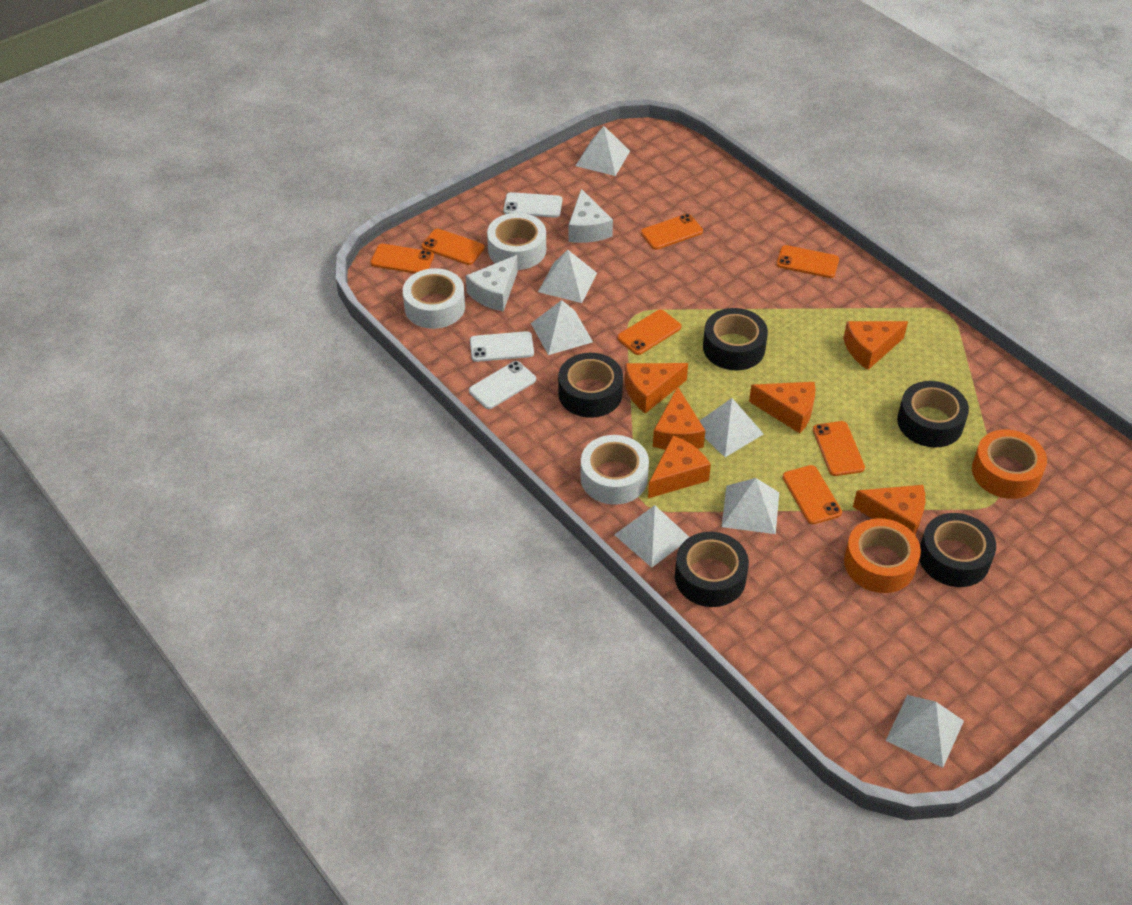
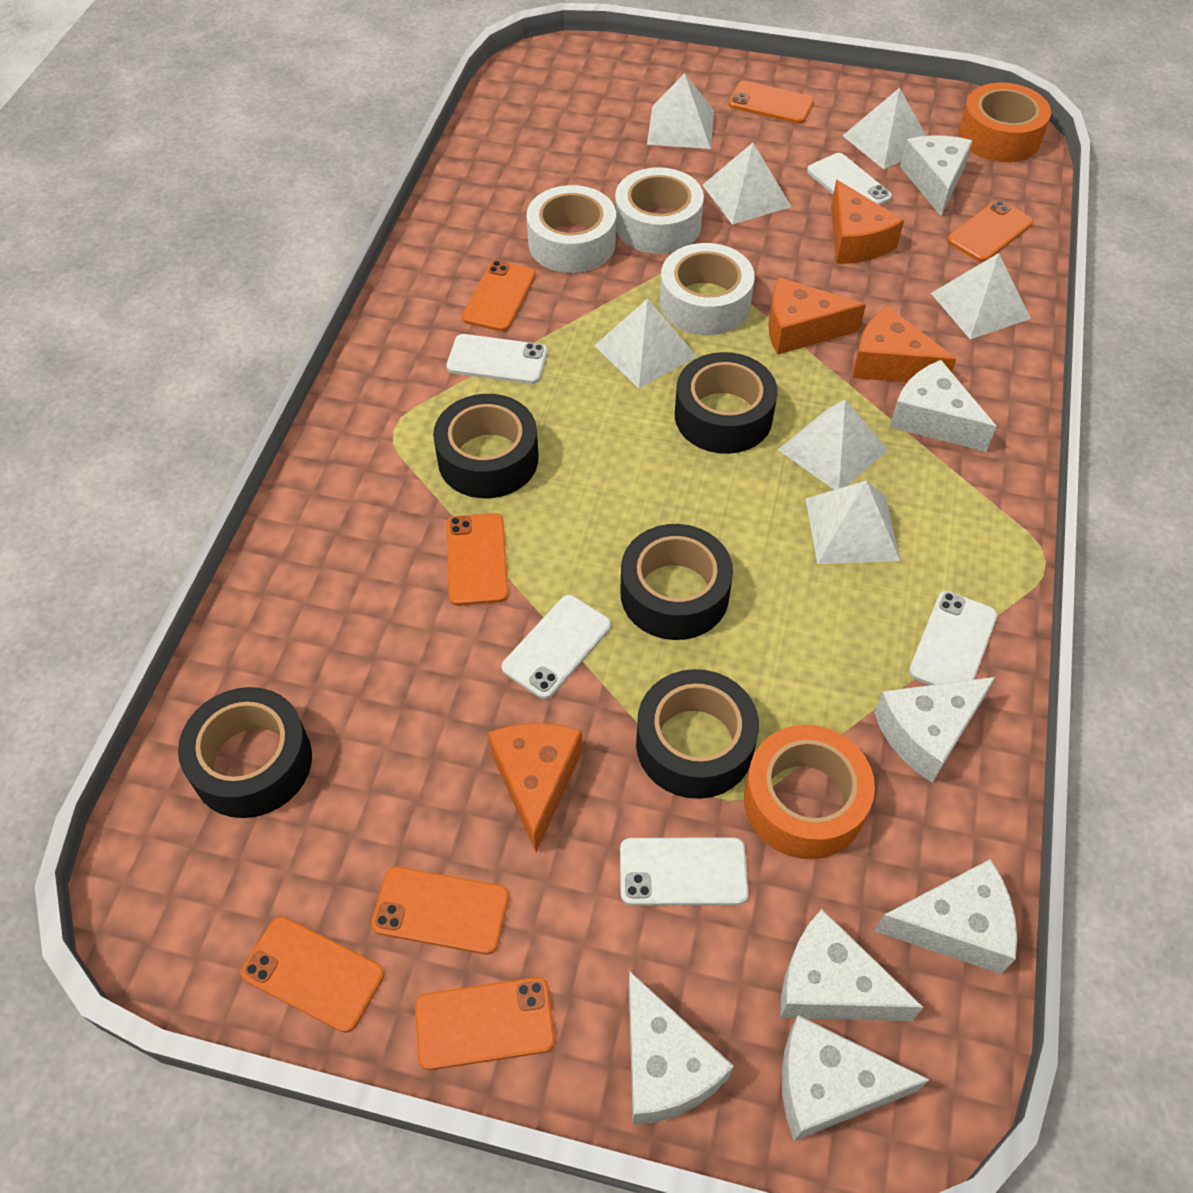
orange cheese: [625,363,688,413] [648,436,711,498] [653,386,705,450] [749,382,815,433] [843,321,908,370] [853,485,925,535] = 6 -> [488,723,582,852] [768,277,866,355] [831,180,904,264] [853,306,956,382] = 4
white cheese: [466,255,518,312] [569,189,613,243] = 2 -> [629,972,734,1125] [780,909,924,1021] [782,1015,929,1141] [874,677,995,783] [875,859,1017,974] [890,360,996,452] [900,135,972,216] = 7
white phone: [469,361,536,409] [470,331,534,362] [503,192,562,218] = 3 -> [446,334,548,384] [501,595,611,699] [620,837,748,905] [807,153,892,206] [909,591,997,685] = 5

